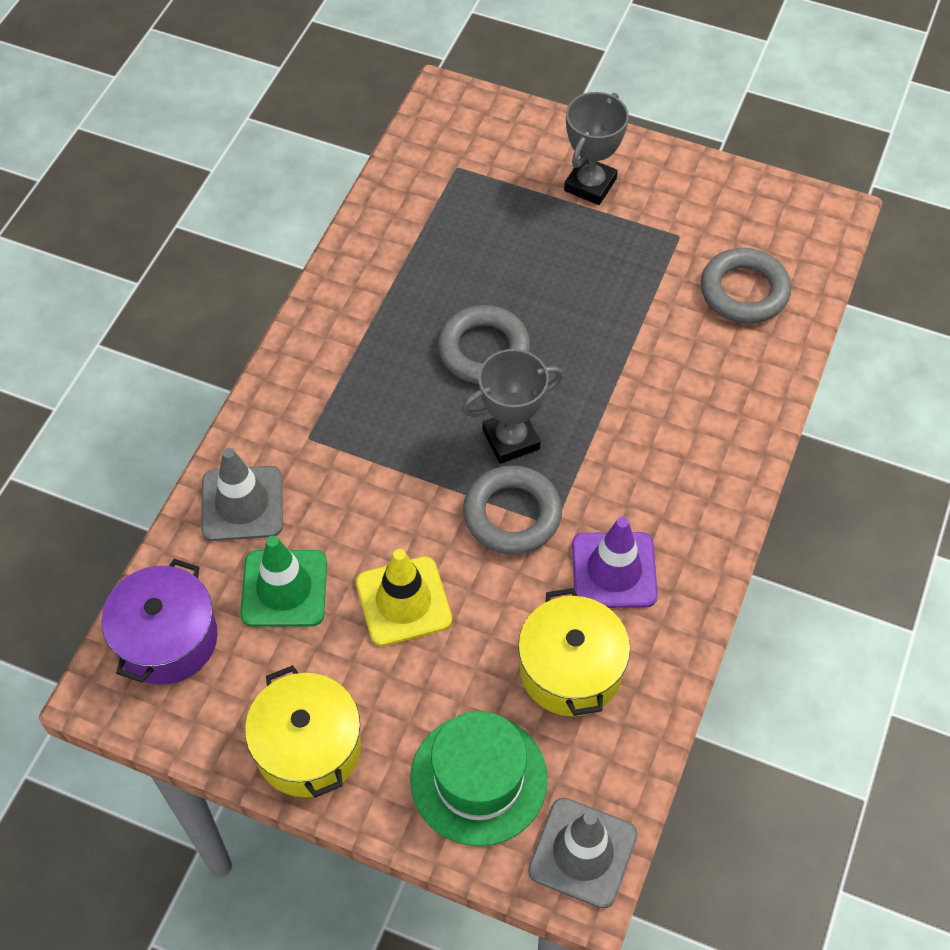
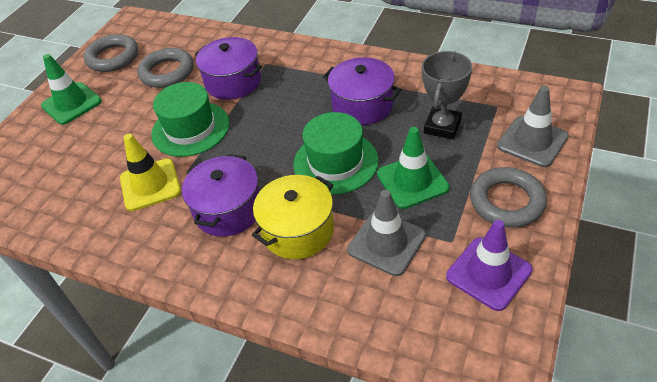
green hat: [410,711,548,846] = 1 -> [151,82,229,157] [293,112,379,195] = 2
green traffic cone: [240,536,327,627] = 1 -> [41,54,102,125] [377,127,450,209] = 2
grey trophy: [462,349,564,464] [564,92,629,205] = 2 -> [422,51,472,139] = 1
purple pot: [101,559,218,685] = 1 -> [182,154,260,237] [195,37,262,100] [323,57,402,125] = 3
yellow pot: [245,665,361,798] [518,588,630,716] = 2 -> [252,175,334,259] = 1

